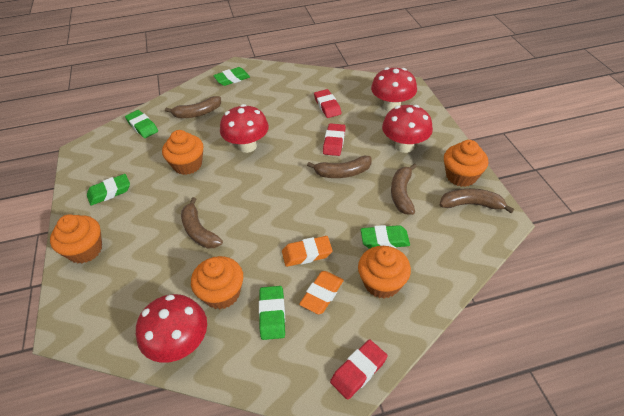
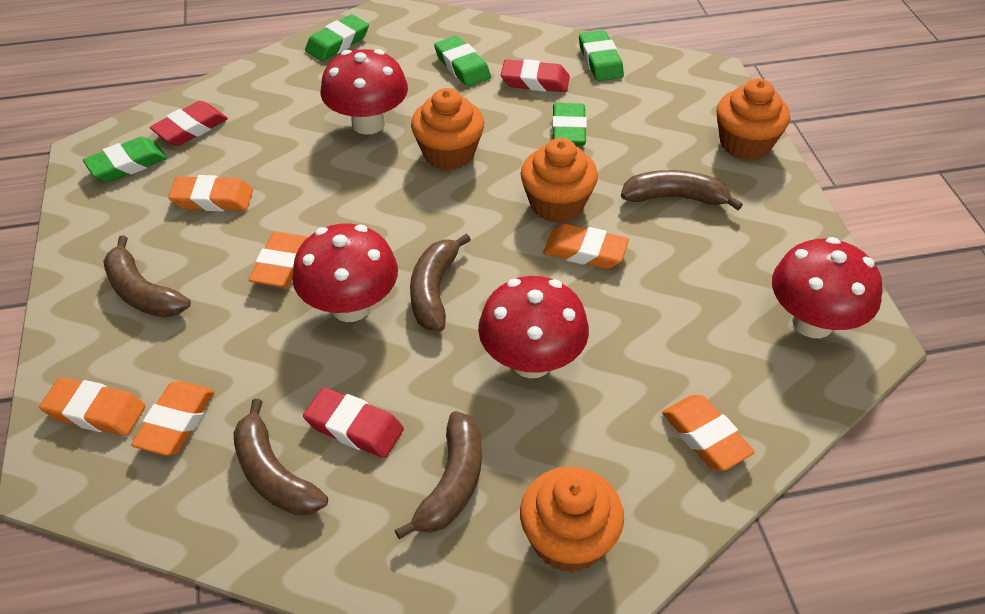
orange cupcake: [50,214,102,263] [162,130,203,175] [191,256,243,309] [358,246,411,298] [444,140,488,187] = 5 -> [411,88,484,170] [520,467,624,573] [521,138,598,223] [716,78,790,160] = 4
orange eraser: [282,236,333,267] [299,271,344,314] = 2 -> [39,377,145,436] [131,382,214,456] [168,175,253,211] [249,232,308,288] [543,224,629,269] [662,395,755,471] = 6

